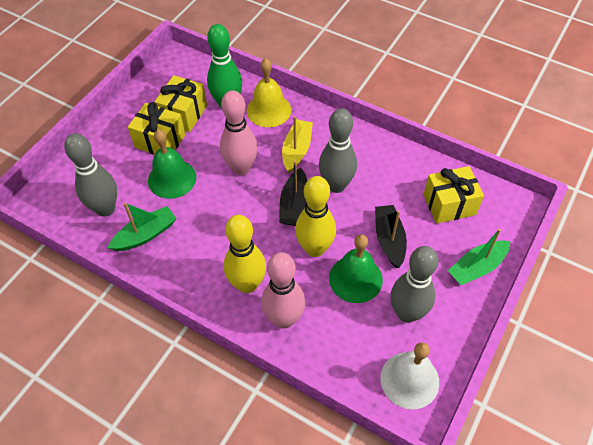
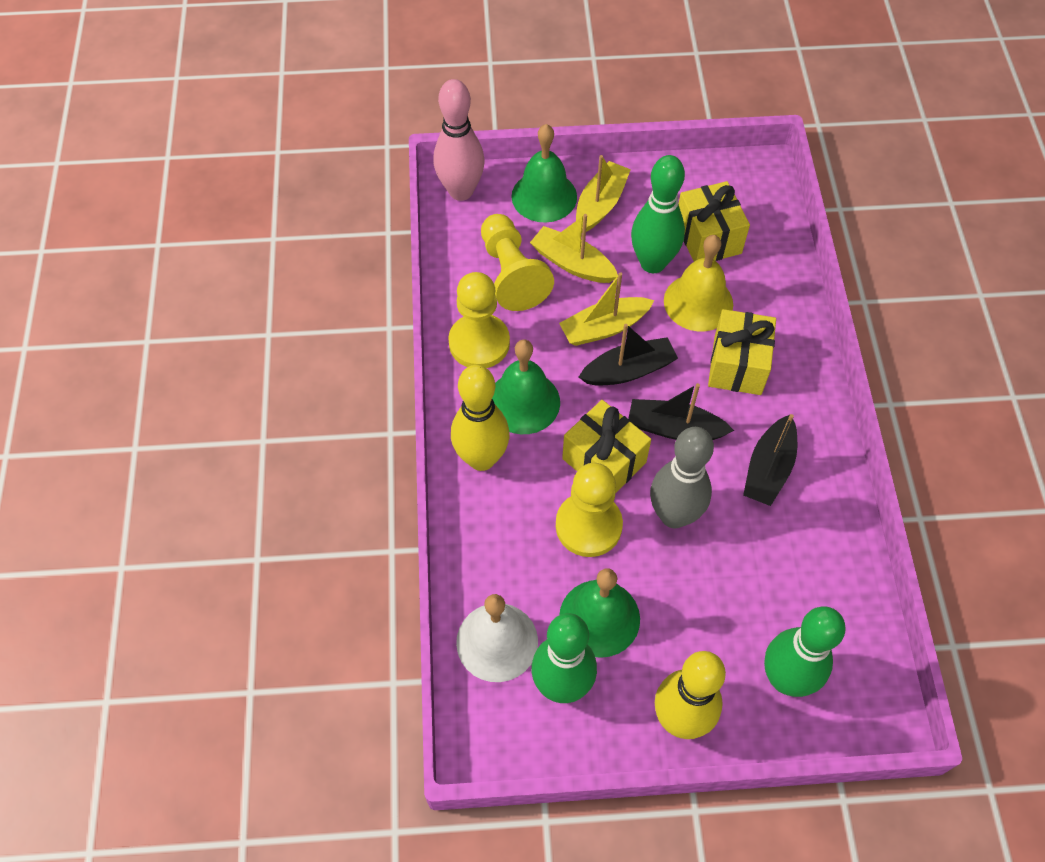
black boat: [279,161,307,226] [375,205,407,268] = 2 -> [579,324,678,386] [628,383,734,440] [743,414,797,506] = 3
green bell: [148,130,196,199] [329,234,383,303] = 2 -> [492,339,560,434] [511,124,577,223] [560,568,640,658] = 3
green boat: [107,203,177,251] [448,229,510,285] = 2 -> none = 0
green bowling pin: [207,24,242,109] = 1 -> [531,613,597,703] [631,155,685,273] [764,606,846,697] = 3
grey bowling pin: [64,133,117,217] [319,108,357,193] [390,246,438,323] = 3 -> [650,427,714,528] = 1
pink bowling pin: [220,90,258,175] [261,252,305,329] = 2 -> [433,79,485,201] = 1
yellow boat: [282,116,313,173] = 1 -> [530,214,618,283] [559,272,654,346] [576,155,631,232] = 3
yellow pawn: none = 0 -> [448,272,510,368] [481,214,554,311] [556,463,623,557] = 3

